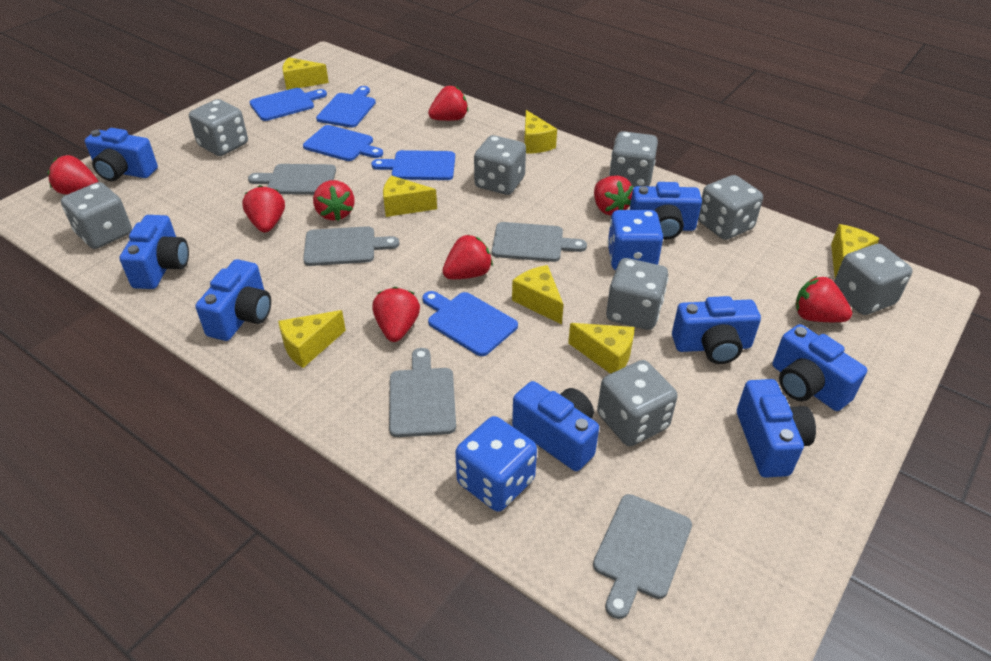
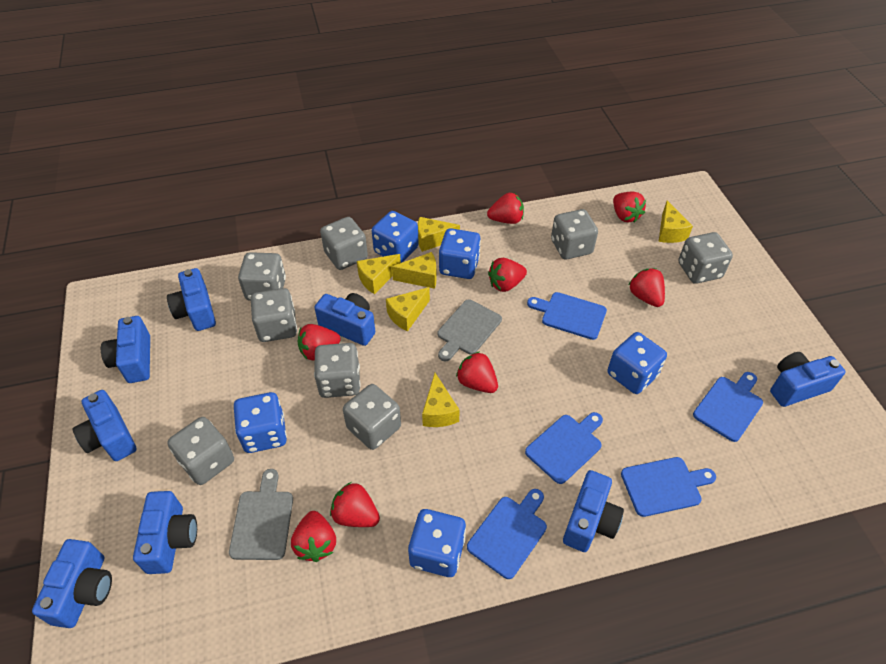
blue dice: [455,416,537,512] [607,210,663,270] = 2 -> [234,392,287,453] [372,211,419,263] [408,509,466,577] [439,228,481,279] [608,332,667,394] = 5
grey cutting board: [248,164,336,195] [303,226,399,266] [389,348,456,437] [492,222,587,262] [593,494,692,619] = 5 -> [229,469,293,560] [438,299,502,361] = 2
yellow cheese: [278,310,346,368] [282,58,329,90] [383,176,437,217] [512,265,564,325] [524,110,557,154] [568,323,634,374] [831,224,880,278] = 7 -> [357,254,401,294] [386,287,430,332] [392,252,436,289] [418,217,460,252] [422,373,460,427] [659,201,693,243] = 6

